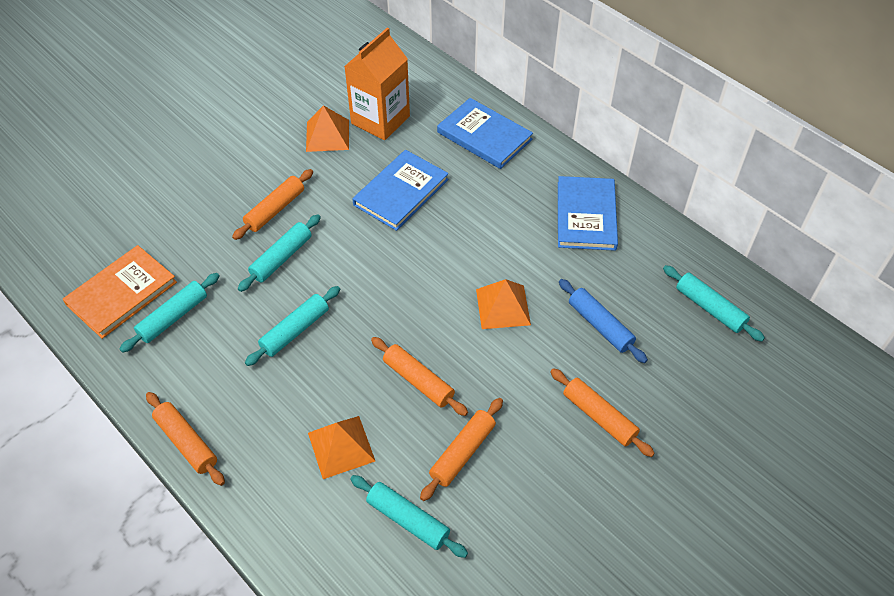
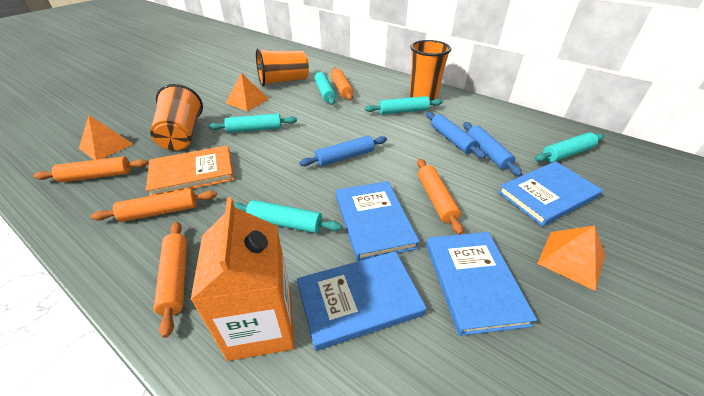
blue book: [352,150,449,231] [437,98,533,169] [558,176,618,251] = 3 -> [297,251,426,351] [336,181,420,261] [426,232,537,336] [498,161,603,226] = 4
blue rolling pin: [559,279,648,363] = 1 -> [299,136,387,166] [426,112,486,159] [463,122,522,176] = 3
orange cup: none = 0 -> [150,84,203,151] [256,48,309,86] [409,40,451,101] = 3

